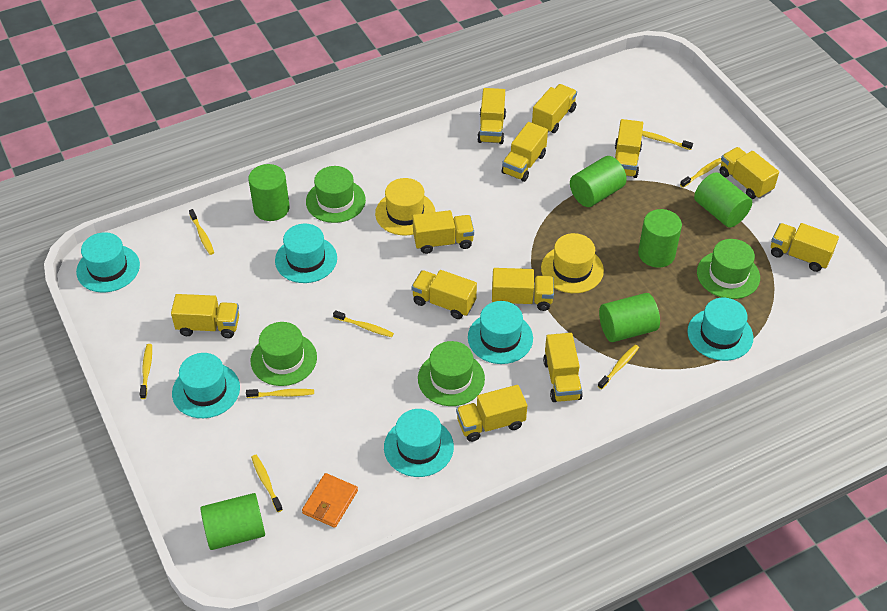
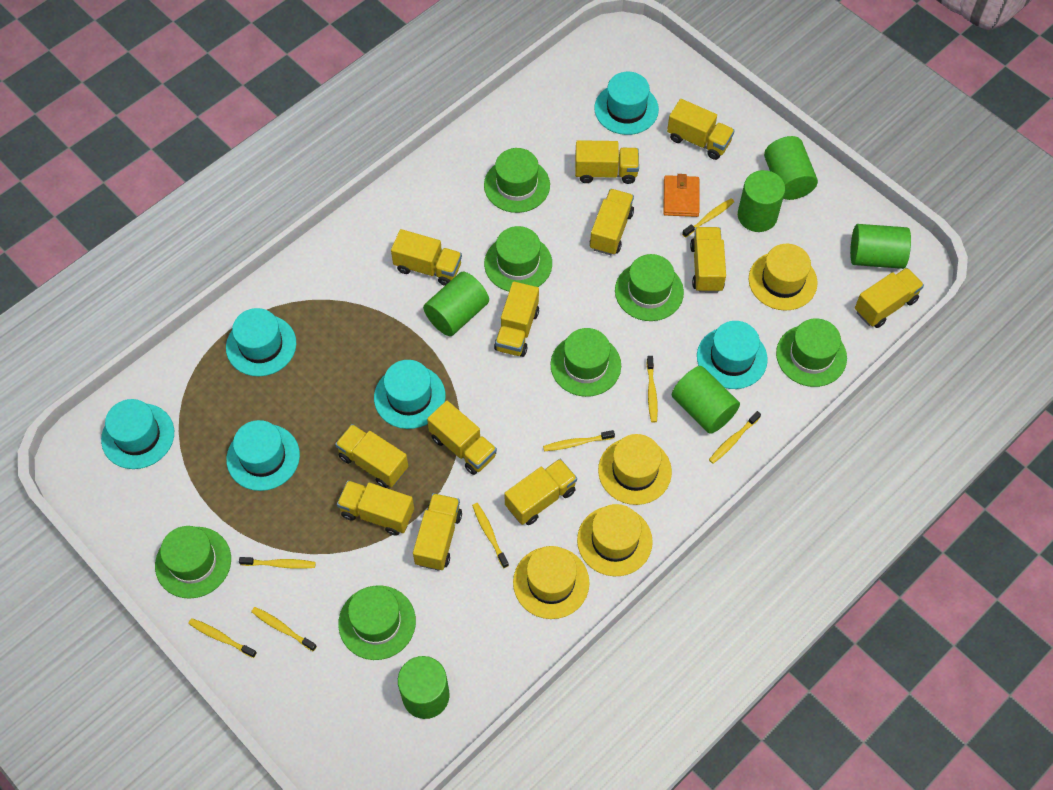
green hat: [251,322,317,386] [306,166,366,223] [418,341,485,406] [697,239,760,299] = 4 -> [155,526,231,599] [338,585,416,660] [484,148,550,213] [484,226,552,292] [550,328,621,397] [615,254,684,321] [776,318,847,387] = 7
yellow hat: [375,178,436,236] [541,233,604,293] = 2 -> [513,546,589,619] [577,504,653,576] [598,434,672,505] [749,244,818,311] = 4

